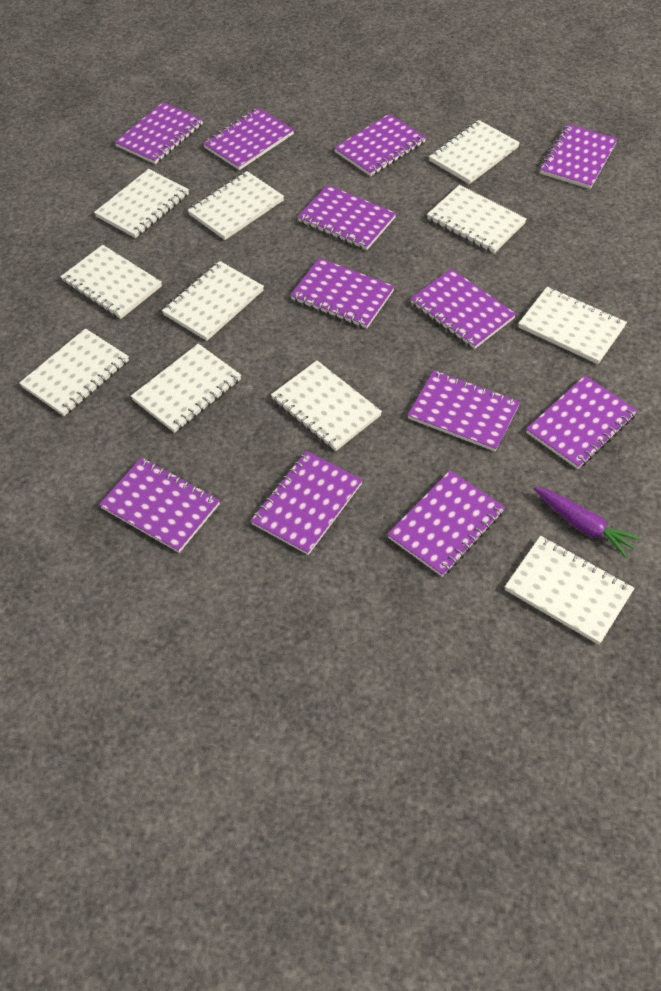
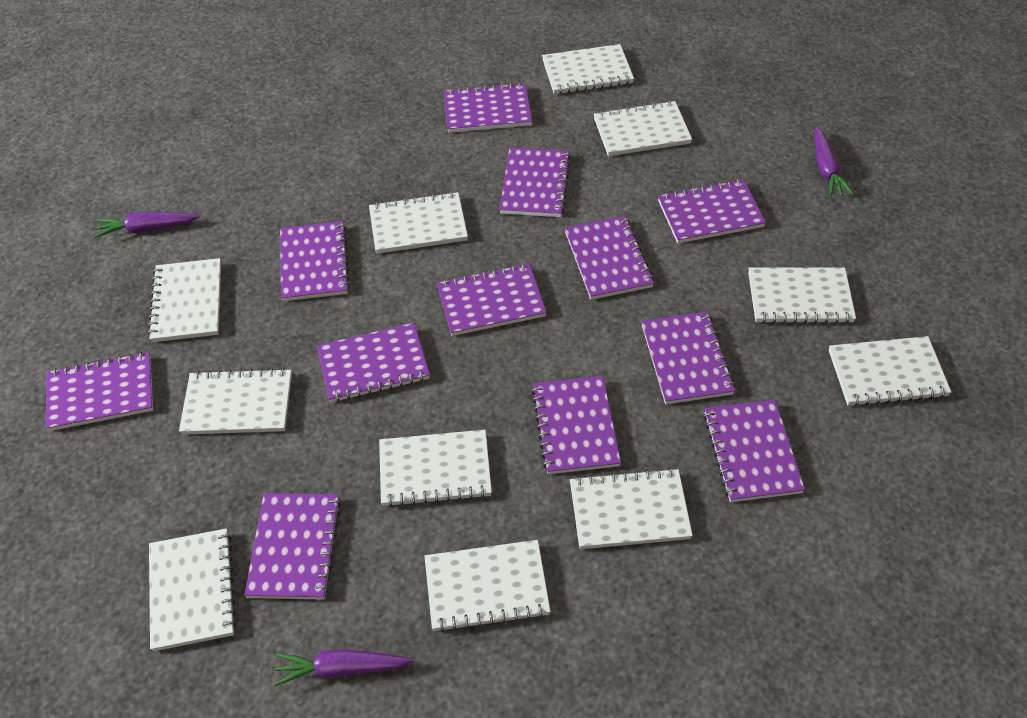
purple carrot: [534,487,641,558] = 1 -> [94,212,199,238] [274,649,413,686] [815,127,854,197] = 3

